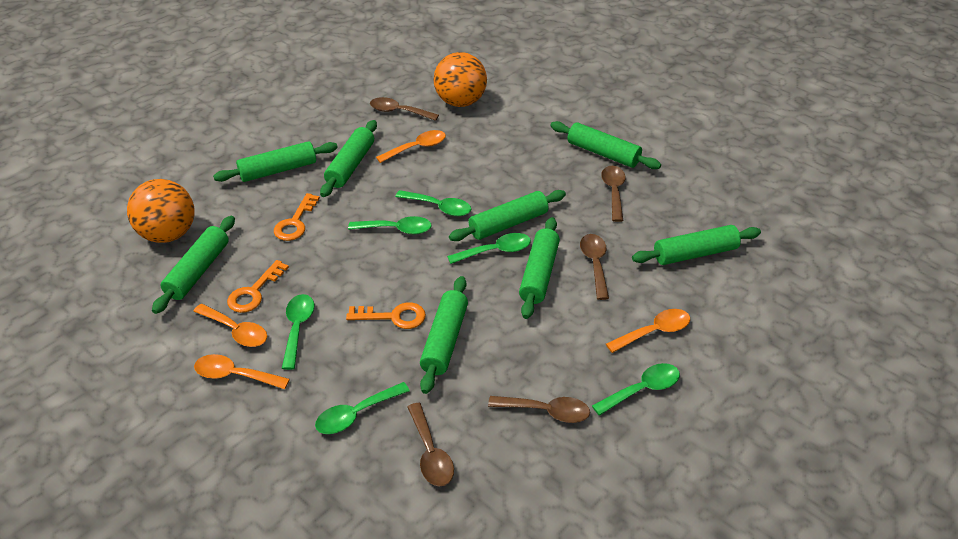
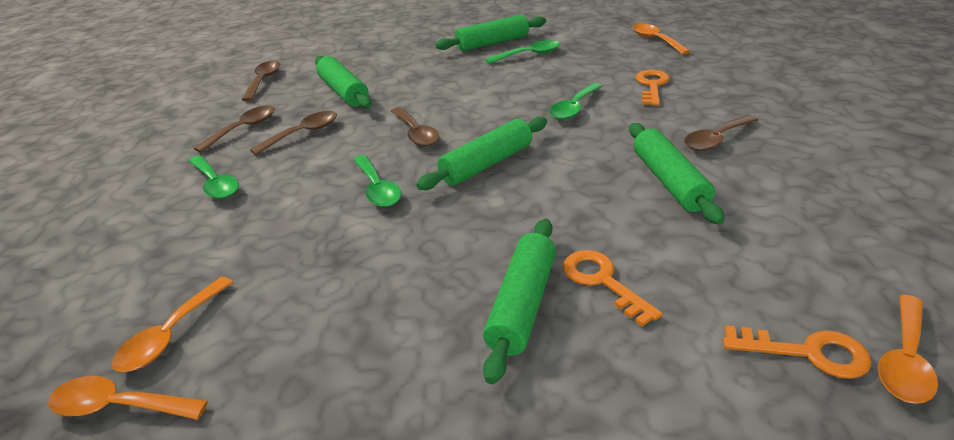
green rolling pin: [152,216,235,314] [213,141,338,182] [320,120,377,197] [420,276,468,394] [449,190,566,241] [519,217,560,319] [550,121,661,169] [632,225,761,265] = 8 -> [315,56,372,109] [416,117,547,190] [435,14,546,51] [483,219,556,384] [629,123,724,225] = 5
green spoon: [282,294,315,370] [315,382,410,434] [348,216,432,234] [395,190,471,216] [447,233,531,264] [592,363,680,416] = 6 -> [189,155,239,199] [353,155,401,207] [485,40,560,64] [549,83,602,120] = 4
orange ball: [127,179,195,243] [433,52,487,107] = 2 -> none = 0

